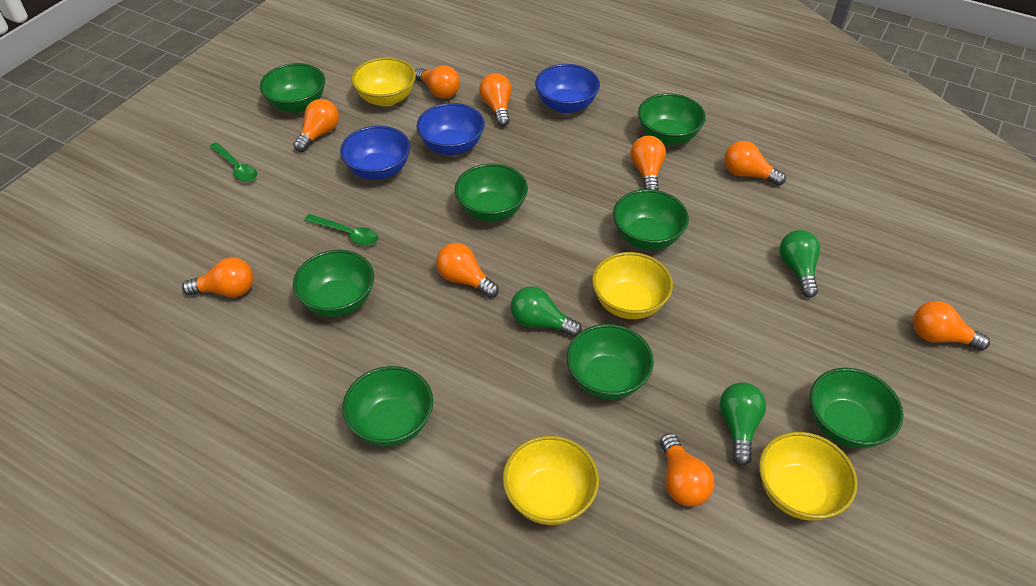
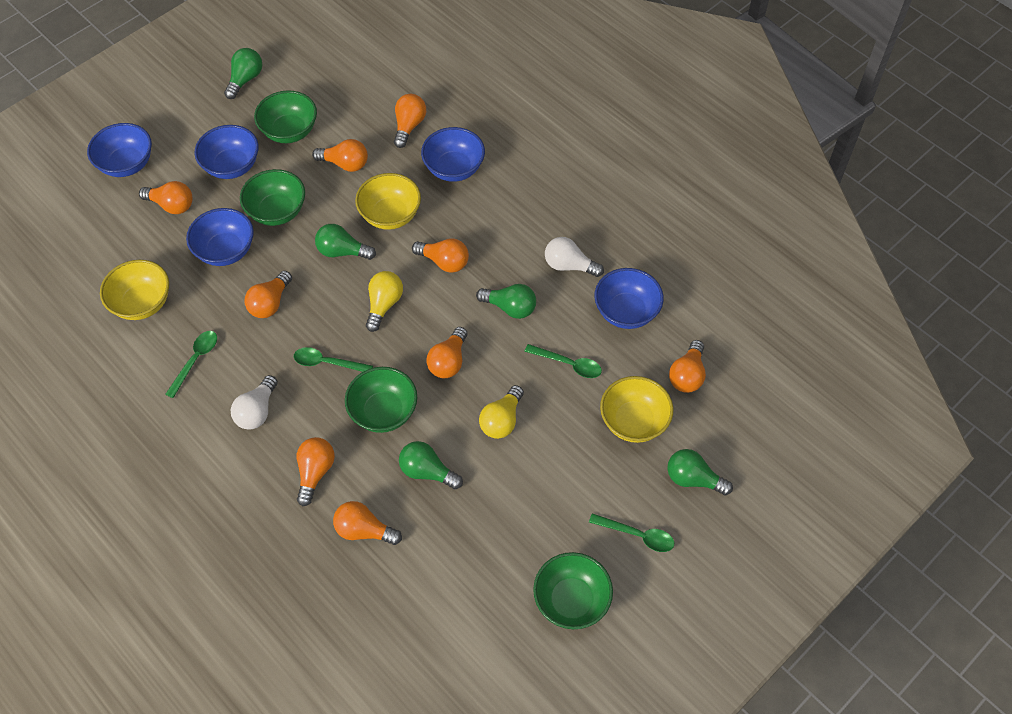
blue bowl: [340,126,411,180] [416,103,485,155] [535,64,600,113] = 3 -> [87,123,152,177] [186,208,254,266] [195,125,259,179] [421,127,485,182] [594,268,664,329] = 5
green bowl: [260,63,325,113] [293,250,374,317] [342,366,433,447] [455,163,528,221] [567,324,654,399] [613,189,689,250] [638,93,706,145] [810,368,904,448] = 8 -> [240,169,305,226] [254,90,317,143] [345,367,417,433] [533,552,613,629] = 4
green light bulb: [511,286,582,337] [719,382,766,466] [779,230,820,298] = 3 -> [224,48,262,99] [315,224,376,260] [399,441,463,490] [476,284,536,319] [667,449,733,495] = 5
green spoon: [209,142,257,182] [304,214,379,246] = 2 -> [165,331,217,398] [294,347,373,372] [524,344,602,378] [589,513,674,552] = 4
white light bulb: none = 0 -> [231,375,278,430] [545,237,604,277] = 2
yellow bowl: [351,57,416,107] [503,436,599,525] [592,252,673,319] [759,432,858,521] = 4 -> [100,260,169,320] [355,173,421,230] [600,376,673,443] = 3
yellow light bulb: none = 0 -> [366,271,403,332] [479,385,524,439] = 2

